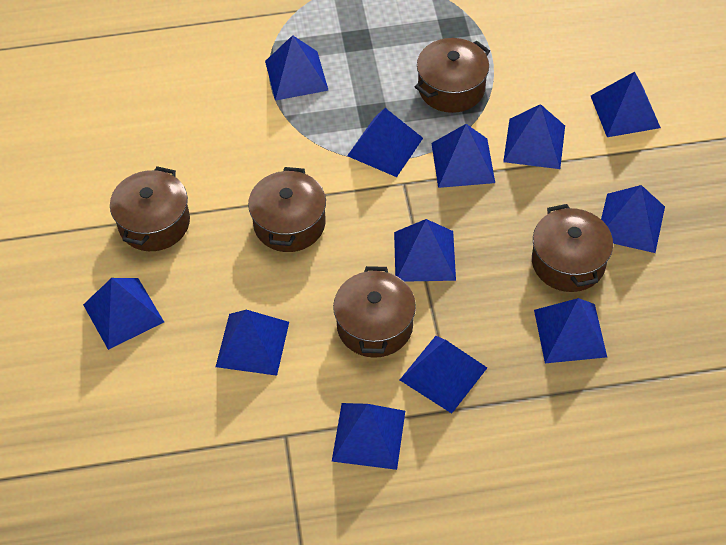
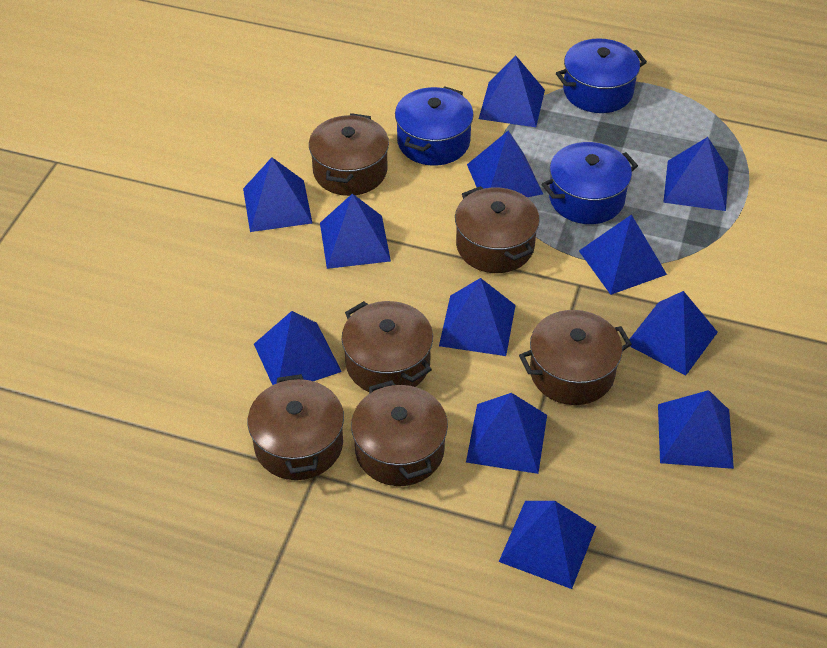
blue pot: none = 0 -> [395,86,474,166] [542,142,638,224] [556,38,647,113] = 3
brown pot: [110,166,190,251] [248,167,326,252] [333,266,416,358] [415,38,490,113] [532,204,613,292] = 5 -> [248,374,344,480] [309,113,389,196] [342,301,433,392] [351,380,448,486] [455,186,540,273] [519,310,632,405] = 6

